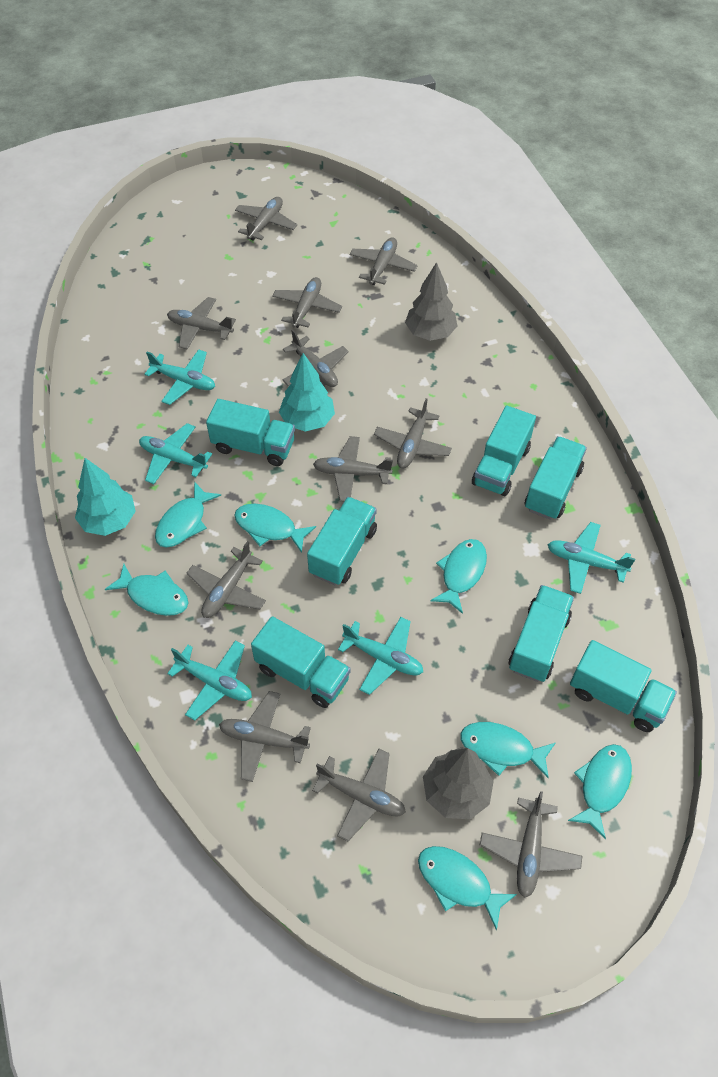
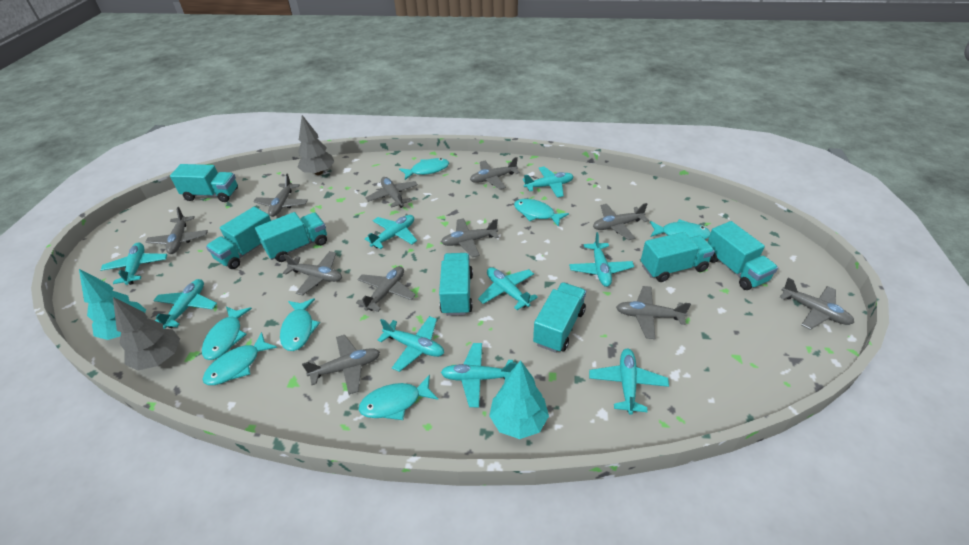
turquoise plane: [139,423,212,484] [144,349,215,405] [167,641,252,720] [338,617,423,695] [548,522,635,594] = 5 -> [101,242,167,285] [153,279,217,329] [365,215,417,249] [378,316,444,372] [441,343,516,407] [478,267,538,310] [523,167,574,198] [569,232,634,287] [589,349,669,415] = 9

